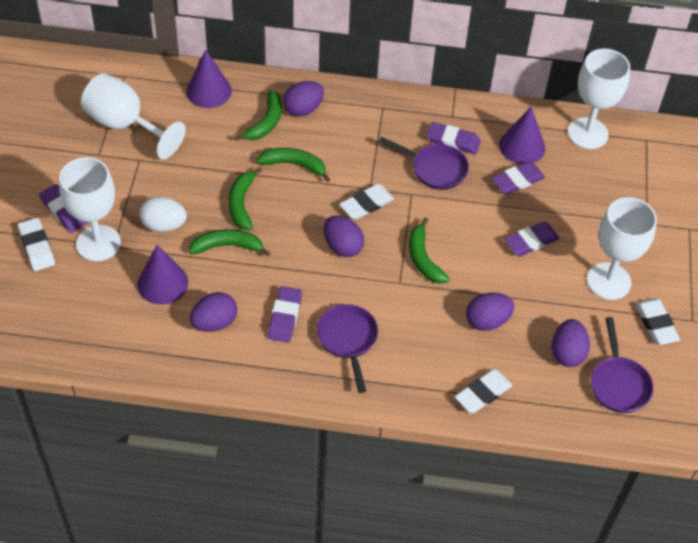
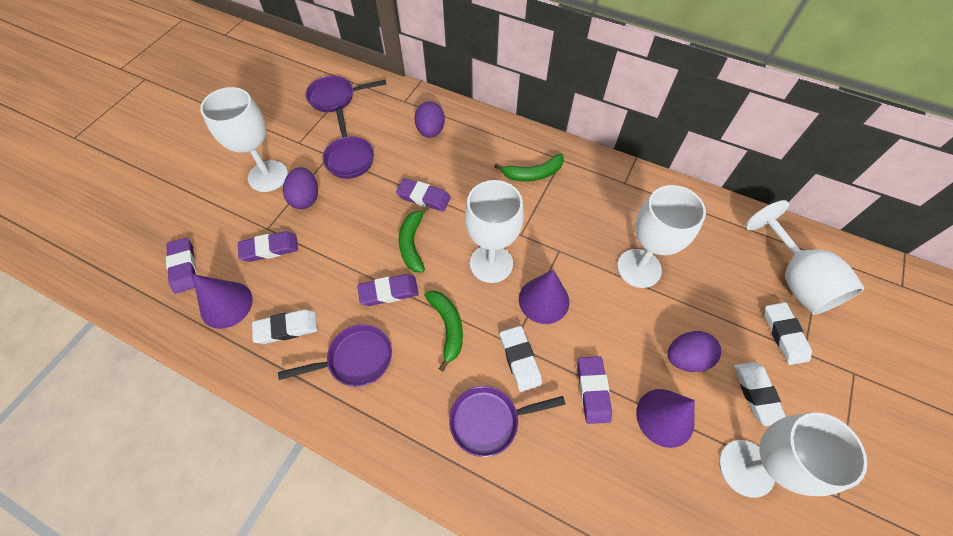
green banana: [189,229,270,256] [229,167,262,230] [235,90,282,141] [256,148,330,182] [409,217,450,284] = 5 -> [399,205,430,273] [424,291,463,372] [494,153,564,182] = 3
purple egg: [190,292,237,332] [283,81,324,117] [323,216,364,257] [466,293,514,331] [552,319,590,367] = 5 -> [283,167,318,209] [414,101,445,138] [667,331,721,372] = 3
purple pan: [317,304,378,393] [379,137,469,190] [591,317,653,413] = 3 -> [278,324,392,387] [306,76,386,112] [322,109,374,179] [449,386,566,457] = 4
white egg: [139,196,187,232] = 1 -> none = 0
white goblet: [59,157,121,261] [81,73,186,159] [568,49,630,149] [587,197,657,300] = 4 -> [200,87,288,192] [465,180,524,283] [617,185,706,288] [719,413,867,498] [746,200,864,315] = 5

